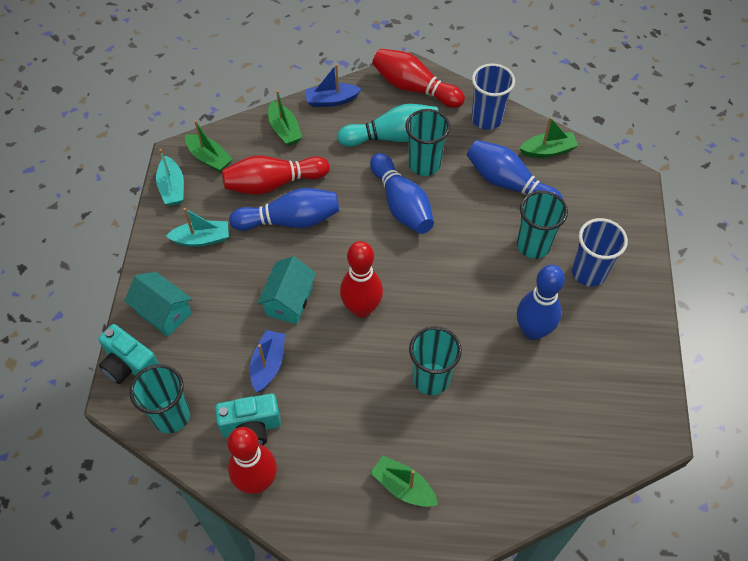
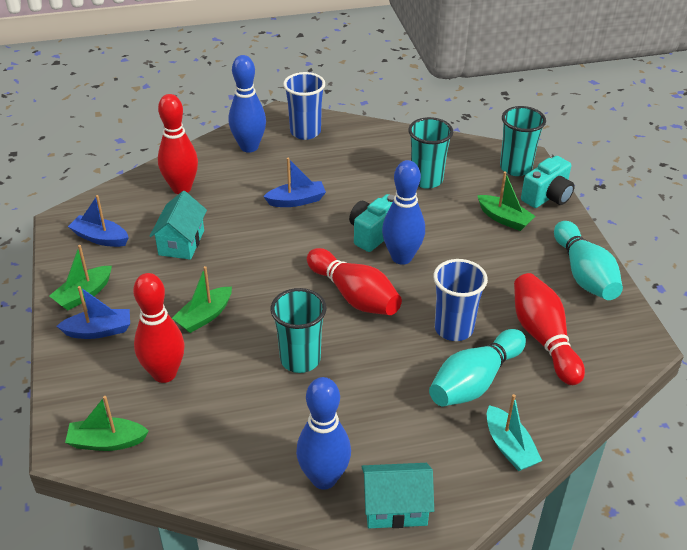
blue boat: [250,330,285,393] [305,64,361,107] = 2 -> [57,286,130,339] [68,195,129,247] [263,158,326,207] = 3
blue bowling pin: [229,188,339,231] [370,153,434,234] [467,140,564,200] [517,265,565,340] = 4 -> [229,55,266,152] [296,377,351,490] [382,160,425,265] = 3
turquoise boat: [156,149,184,206] [166,208,229,247] = 2 -> [487,394,542,471] = 1
turquoise bowling pin: [337,104,438,147] = 1 -> [429,329,526,406] [554,221,623,300] = 2
turquoise cup: [129,364,190,433] [405,109,450,176] [409,326,462,395] [517,191,568,259] = 4 -> [271,288,327,373] [408,117,453,189] [500,106,546,176] = 3

